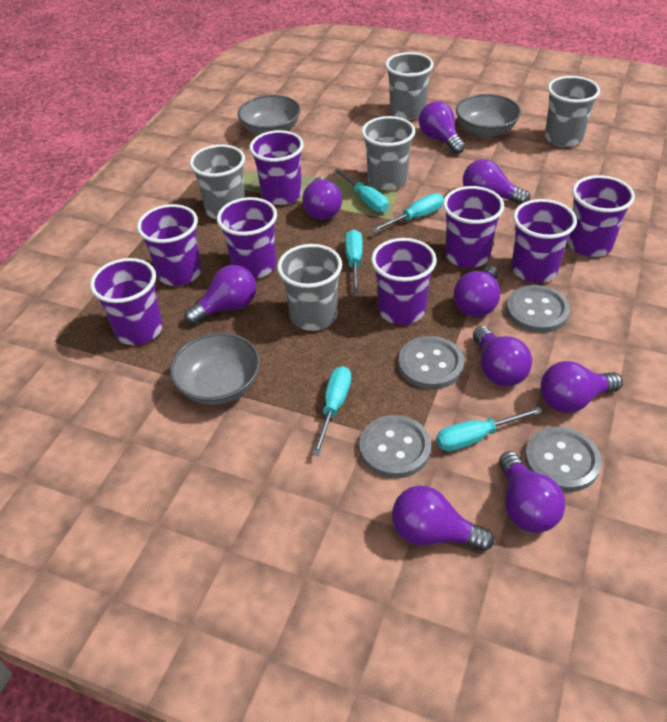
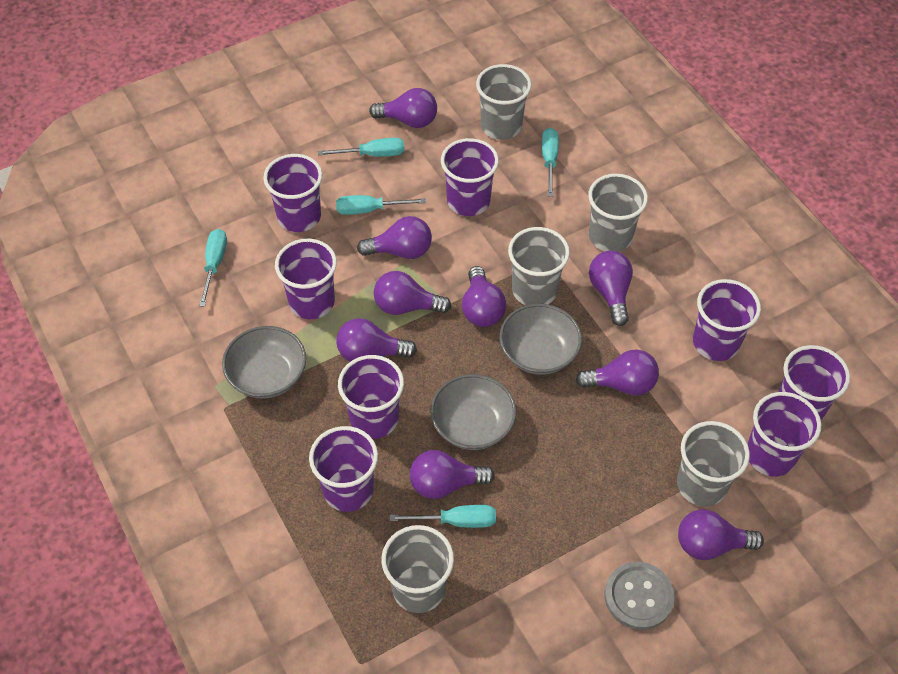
grey button: [359,415,431,478] [398,336,464,389] [506,285,570,333] [525,427,602,492] = 4 -> [605,562,675,630] = 1

